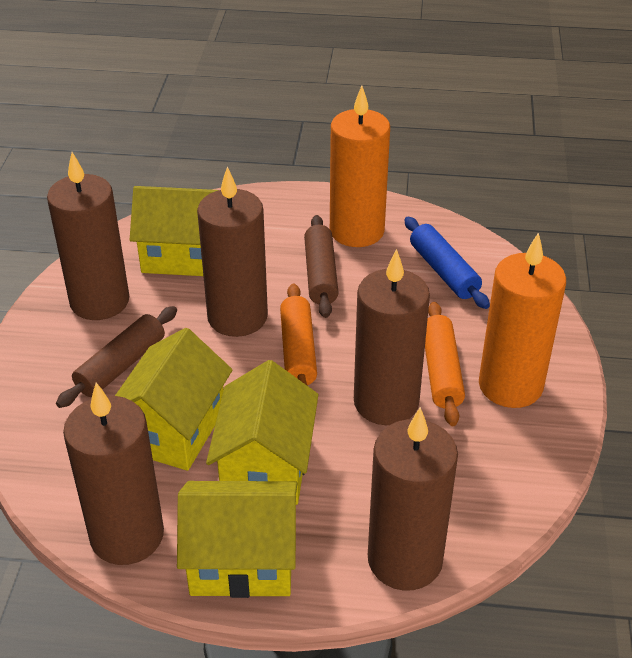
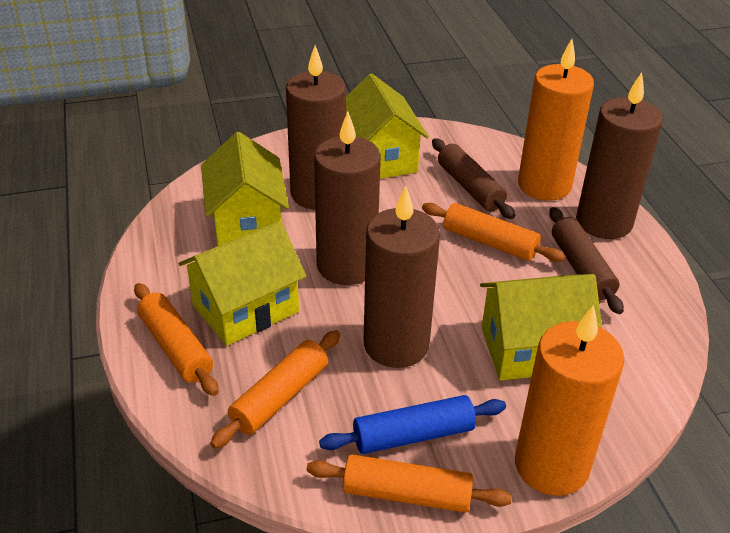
brown candle: [47,152,129,320] [63,383,164,565] [197,167,268,337] [354,249,430,425] [368,407,458,591] = 5 -> [286,46,346,210] [314,112,381,285] [364,186,440,368] [576,72,663,239] = 4
orange rolling pin: [280,284,317,386] [425,302,465,426] = 2 -> [134,283,218,396] [210,330,340,449] [307,455,512,513] [422,203,565,262] = 4

